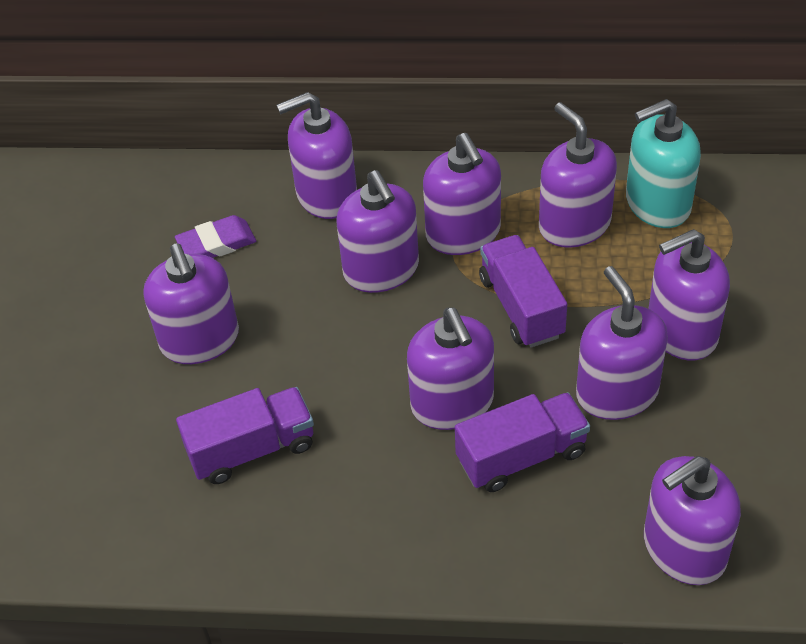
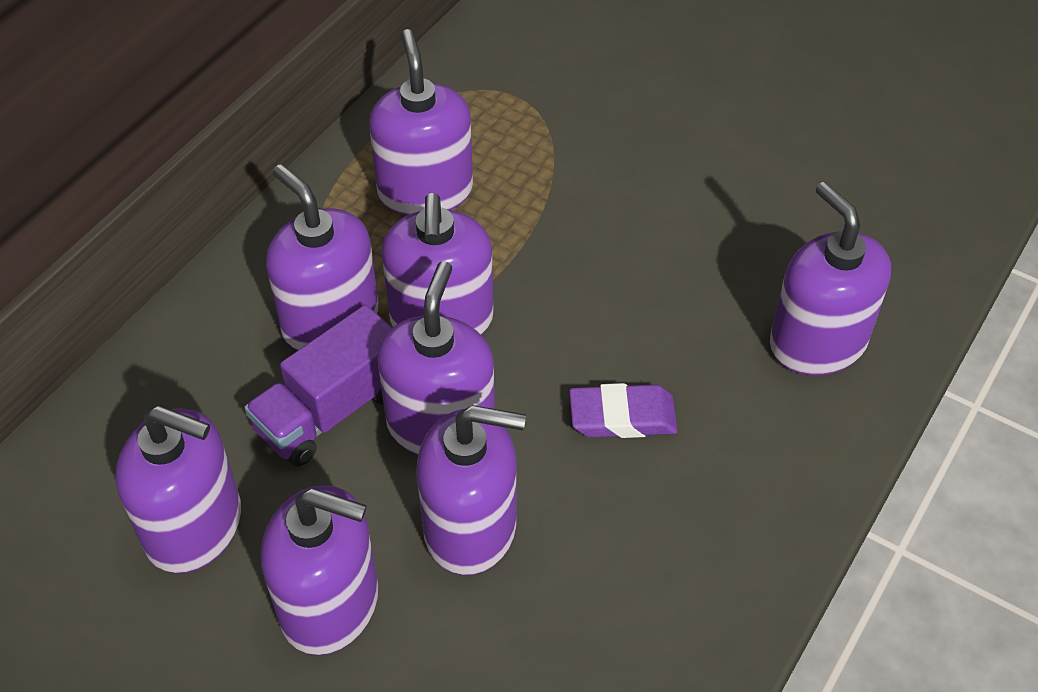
purple soap dispenser: [143,243,239,364] [277,92,357,219] [337,170,419,293] [407,307,494,430] [423,133,501,255] [539,102,617,248] [576,266,668,420] [644,456,741,585] [648,229,730,360] = 9 -> [115,406,241,573] [261,485,378,655] [266,164,379,350] [369,29,473,216] [377,261,495,455] [381,193,494,335] [416,405,526,575] [770,182,891,375] = 8
purple truck: [176,387,314,484] [455,392,590,492] [479,235,567,348] = 3 -> [244,305,392,466] = 1
turquoise soap dispenser: [626,99,701,228] = 1 -> none = 0

